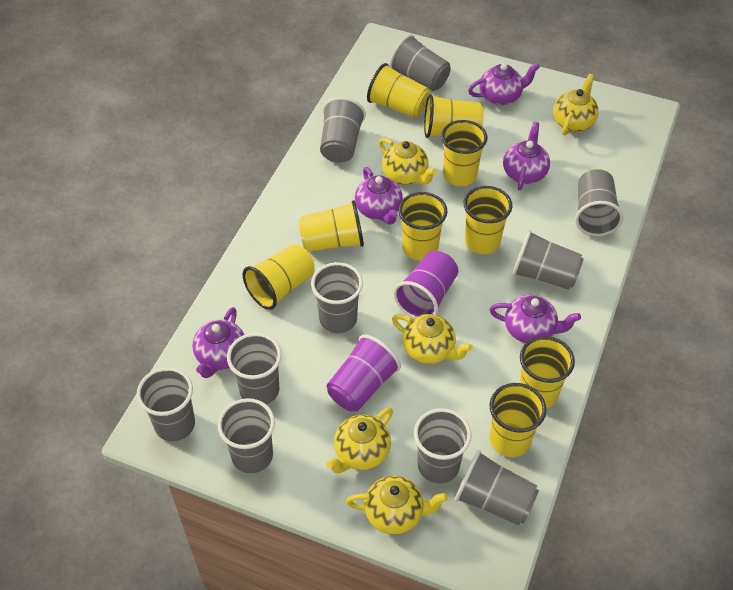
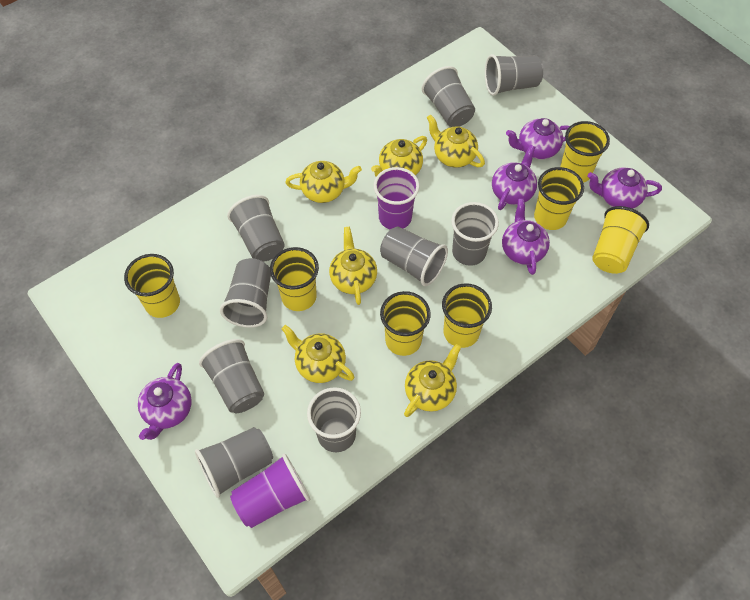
grey cup: [137,367,195,441] [218,398,275,473] [227,333,282,405] [311,262,363,333] [320,97,366,163] [389,34,451,91] [414,408,472,484] [454,450,539,525] [512,230,584,290] [575,169,623,236] = 10 -> [195,427,273,498] [199,339,264,413] [220,258,271,328] [227,195,285,262] [307,387,361,452] [380,226,448,286] [421,66,475,127] [451,202,499,266] [485,54,543,96] = 9
yellow cup: [243,244,314,310] [298,200,364,252] [367,63,430,118] [398,192,447,261] [424,94,484,138] [441,120,487,186] [464,186,512,254] [490,383,546,457] [520,336,575,409] = 9 -> [124,254,180,318] [270,247,319,311] [380,291,431,356] [442,283,492,348] [534,167,584,230] [560,121,610,183] [592,206,649,274] = 7
yellow teapot: [326,407,393,473] [346,476,448,535] [379,138,437,185] [392,314,473,364] [553,74,599,135] = 5 -> [282,325,354,383] [285,161,362,203] [329,227,377,305] [371,136,427,177] [404,344,461,417] [427,115,485,168] = 6

